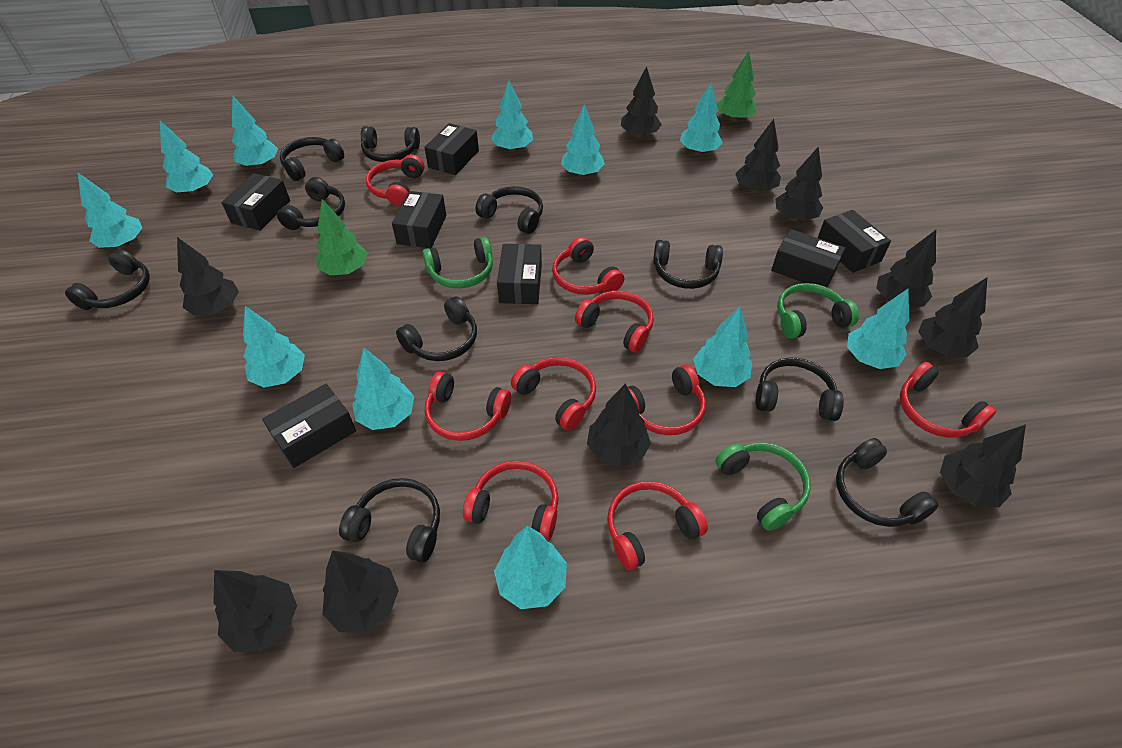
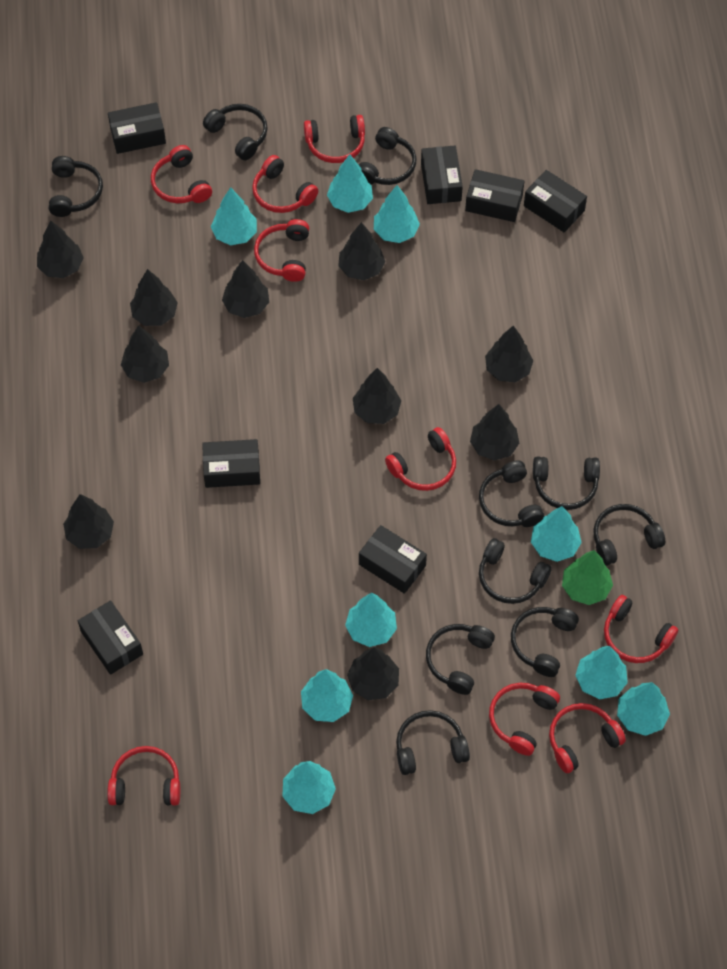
green headphones: [423,237,493,289] [716,442,811,531] [777,283,859,339] = 3 -> none = 0
green tree: [316,199,368,275] [717,51,756,121] = 2 -> [562,550,613,605] = 1
turquoise tree: [78,173,142,248] [160,121,213,194] [232,95,278,168] [243,306,305,387] [352,348,414,430] [491,80,533,152] [494,526,567,609] [561,103,605,177] [680,83,723,154] [693,306,752,387] [847,289,909,369] = 11 -> [211,187,257,245] [282,761,336,814] [301,669,353,722] [327,154,373,213] [345,593,397,647] [374,185,420,243] [531,506,582,562] [575,646,628,700] [617,682,670,736] = 9

